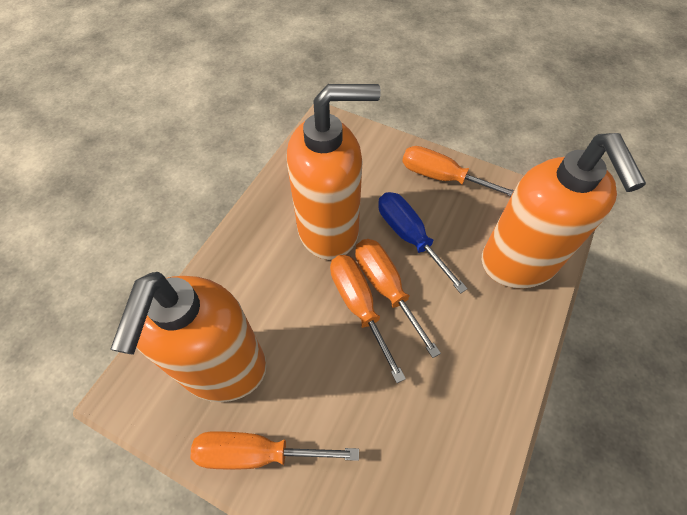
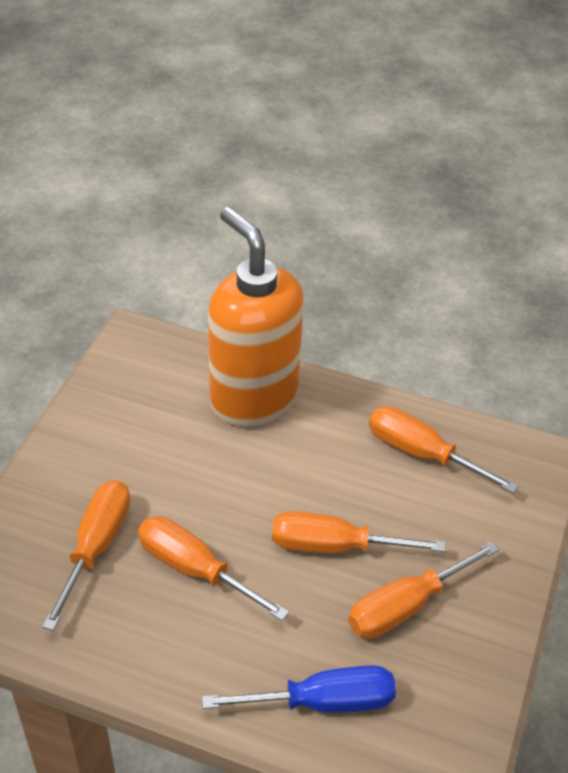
orange screwdriver: [191,431,359,470] [330,255,406,383] [355,239,441,358] [402,146,514,196] = 4 -> [42,481,130,631] [138,516,289,621] [272,511,446,553] [348,541,499,638] [369,406,518,493] = 5
orange soap dispenser: [110,272,267,402] [287,84,381,260] [482,133,646,288] = 3 -> [208,207,304,427] = 1

